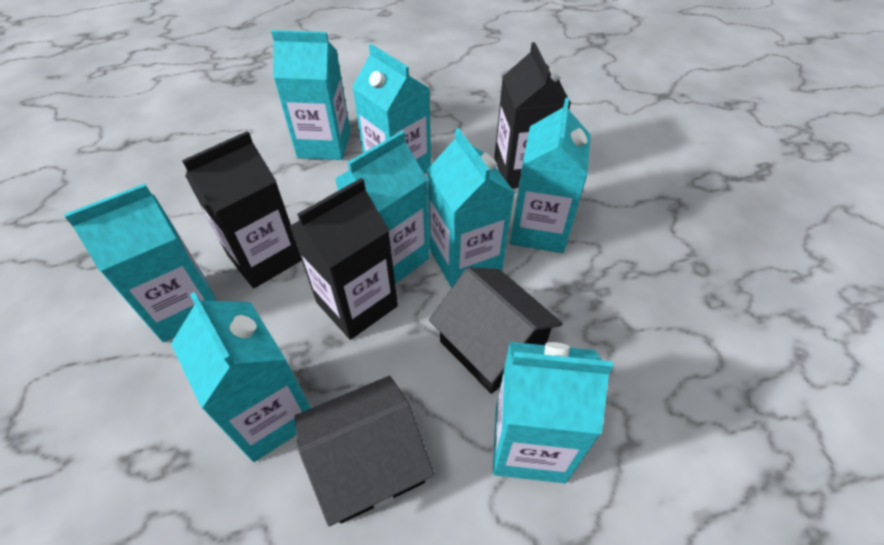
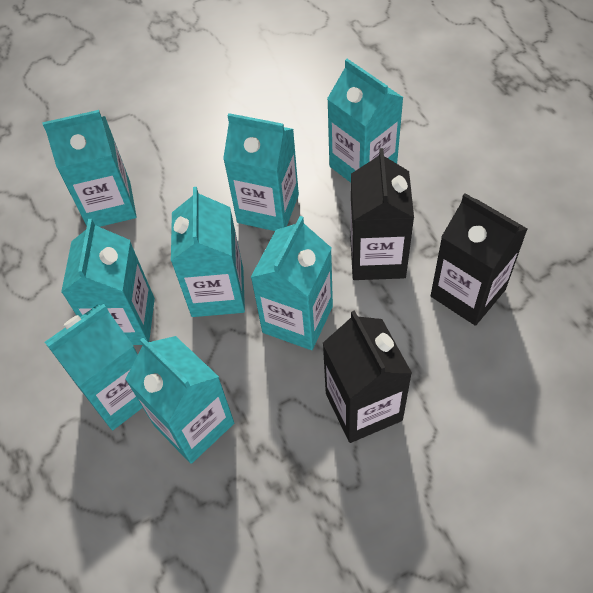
black house: [294,376,434,526] [429,267,563,394] = 2 -> none = 0

